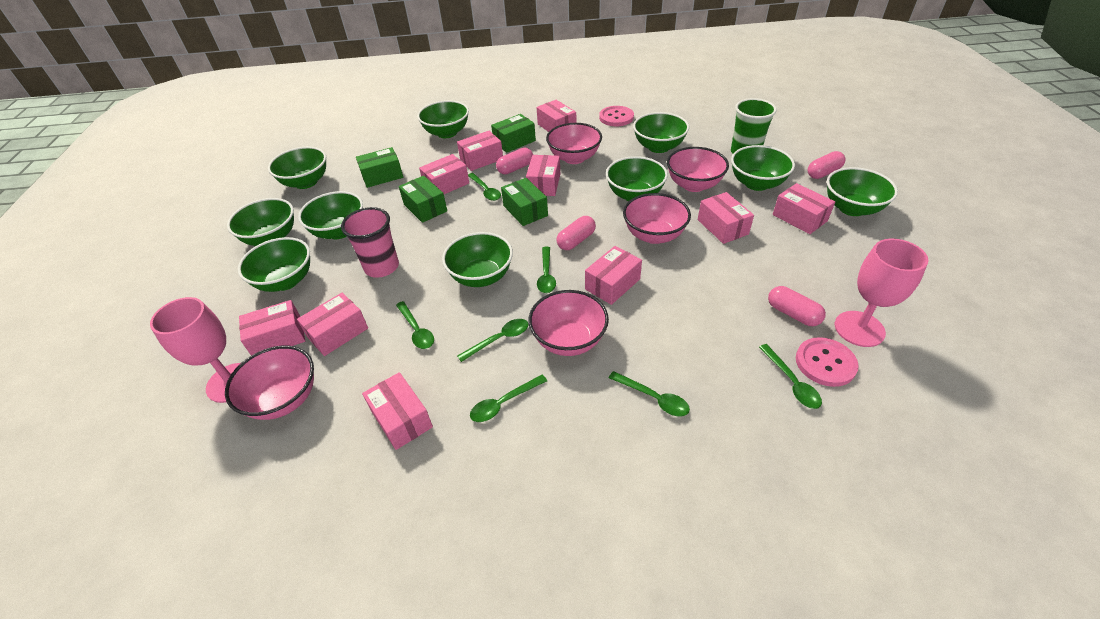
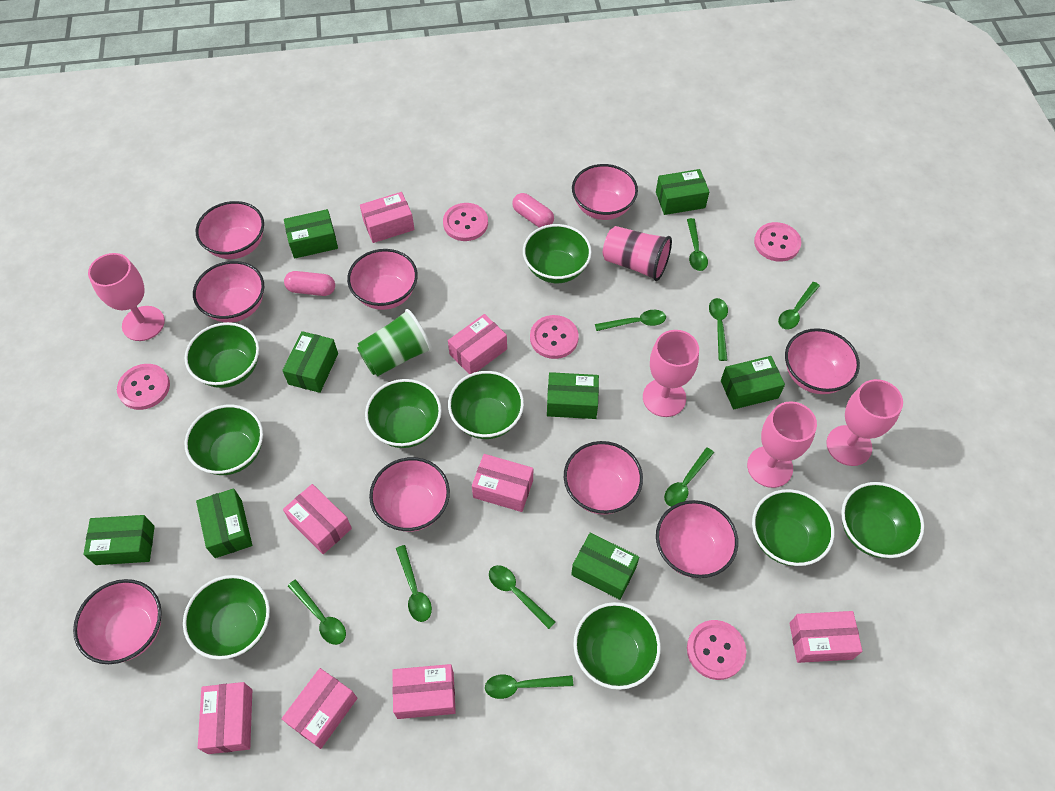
green bowl: [227,198,294,246] [238,237,310,292] [268,147,326,189] [298,191,363,239] [417,100,469,138] [442,232,513,287] [606,156,668,201] [633,112,689,153] [731,145,795,191] [827,167,898,216] = 10 -> [183,575,270,660] [185,322,259,388] [185,405,263,475] [365,379,442,448] [448,371,524,439] [523,224,592,283] [573,602,661,690] [752,489,835,566] [841,482,924,558] = 9
green box: [356,147,403,188] [399,176,447,223] [491,114,536,153] [501,178,548,226] = 4 -> [84,515,155,565] [196,488,252,558] [282,331,338,393] [284,209,338,259] [547,372,599,419] [571,532,639,600] [656,169,709,215] [721,356,785,409] = 8
green spoon: [396,301,434,349] [457,319,528,362] [468,173,501,201] [470,375,547,422] [537,247,556,293] [609,371,690,416] [759,344,822,409] = 7 -> [288,579,346,645] [396,545,432,622] [485,675,573,699] [489,565,555,629] [595,310,666,331] [664,447,714,507] [687,218,708,271] [709,298,728,361] [778,282,820,329] = 9
pink bowl: [225,346,314,420] [528,290,609,356] [546,123,602,164] [623,193,691,244] [667,147,729,192] = 5 -> [73,579,162,664] [193,261,264,323] [196,201,264,259] [347,249,418,310] [369,457,450,532] [564,441,643,515] [572,164,638,220] [656,500,738,578] [785,328,860,394] = 9
pink box: [239,300,305,356] [297,293,368,356] [362,372,433,450] [419,154,469,194] [457,131,503,171] [526,155,560,196] [537,100,576,132] [585,246,642,305] [698,192,754,244] [773,183,835,234] = 10 -> [198,682,252,754] [282,668,357,749] [283,484,352,554] [360,192,415,243] [392,664,456,719] [448,314,507,374] [472,454,533,512] [789,611,862,663] = 8
pink button: [599,106,634,126] [796,337,859,387] = 2 -> [117,364,170,410] [443,203,488,241] [530,315,579,359] [687,620,746,680] [754,222,801,262] = 5
pink capsule: [496,148,533,174] [556,216,596,250] [768,286,826,326] [808,151,846,179] = 4 -> [284,271,335,296] [512,193,554,228] = 2
pink goblet: [150,297,241,403] [835,239,929,347] = 2 -> [88,253,165,341] [643,330,699,417] [747,401,817,488] [826,379,903,466] = 4

